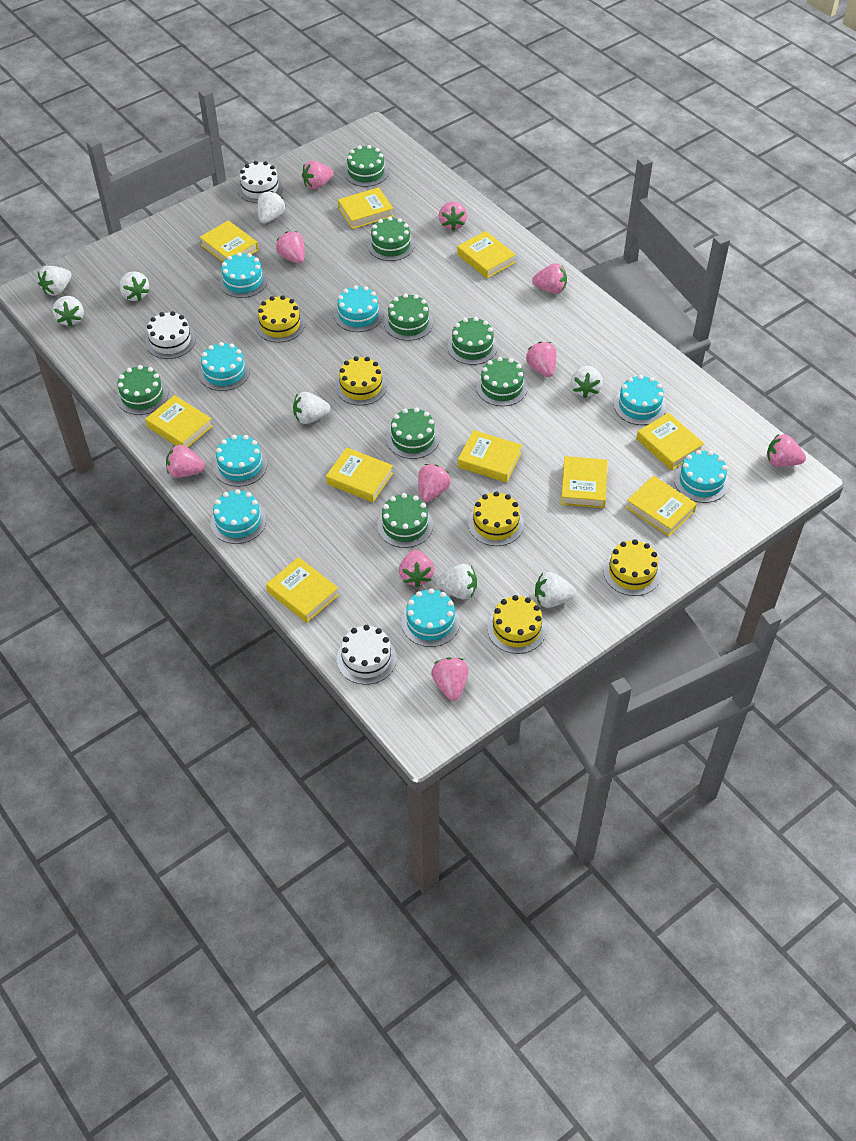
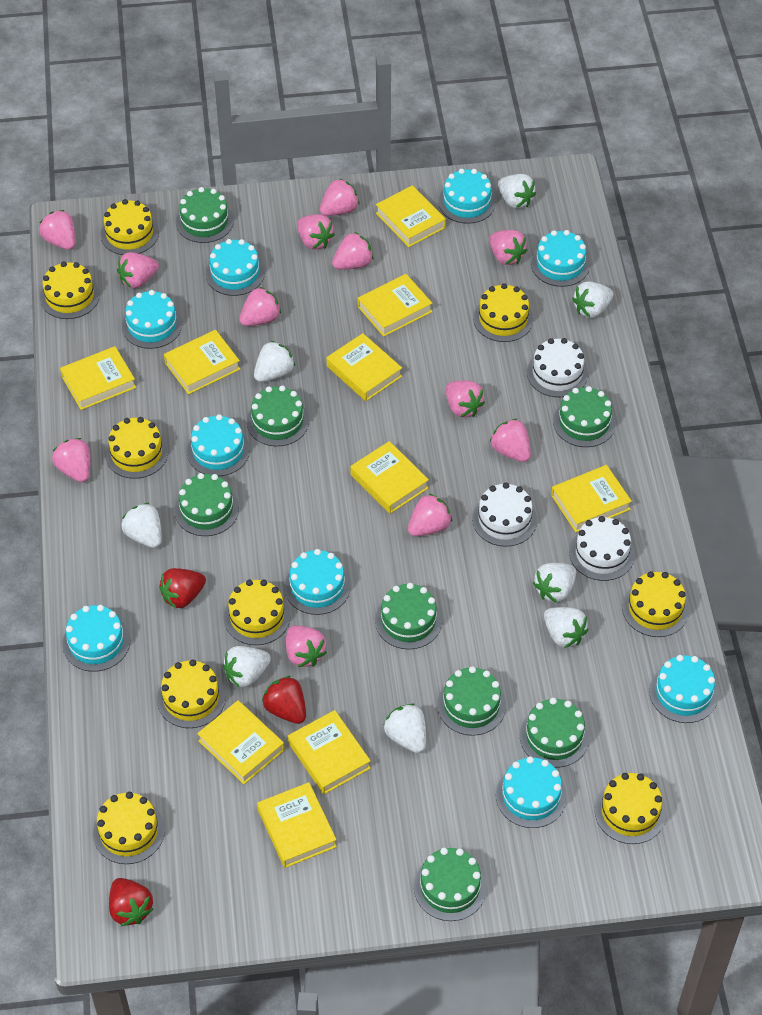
pink strawberry: [166,445,205,478] [276,231,305,263] [302,161,334,189] [399,550,434,588] [418,464,451,502] [431,657,469,701] [439,201,467,231] [526,342,556,377] [532,263,567,294] [767,434,806,467] = 10 -> [39,210,75,250] [52,438,91,482] [117,252,159,289] [239,287,281,326] [286,625,327,667] [297,214,335,250] [320,178,360,216] [332,232,373,270] [408,493,452,536] [446,381,485,418] [489,230,528,265] [490,419,531,462] = 12
red strawberry: none = 0 -> [109,878,153,926] [159,568,206,608] [262,676,306,724] = 3
turquoise cake: [199,342,250,391] [211,489,266,544] [213,435,267,487] [219,252,267,298] [334,285,383,332] [401,588,460,647] [614,375,666,425] [674,450,729,503] = 8 -> [62,605,130,672] [122,290,182,349] [187,414,250,476] [206,239,265,296] [284,549,351,615] [438,169,496,224] [496,756,567,828] [531,230,590,287] [649,655,718,723] = 9
yellow cake: [255,295,305,343] [335,356,387,405] [468,491,524,546] [487,595,546,654] [603,539,661,596] = 5 -> [40,262,100,319] [93,792,165,864] [100,199,159,255] [105,417,168,479] [157,659,226,728] [224,580,291,645] [473,283,533,342] [595,773,666,844] [622,571,689,637] = 9

